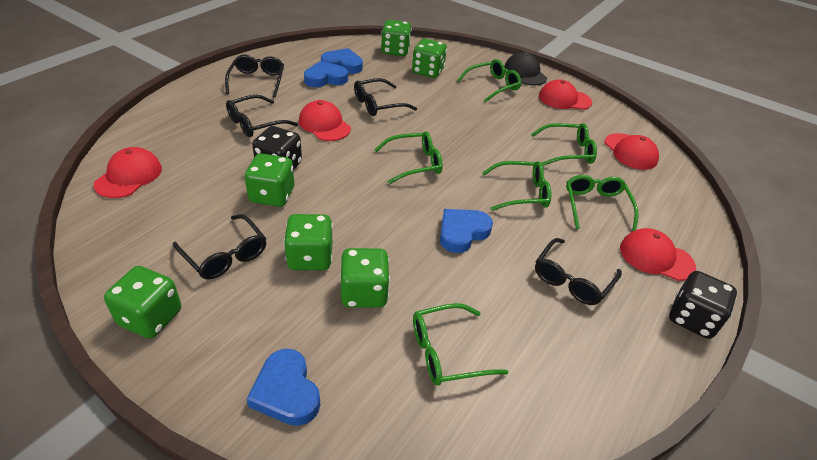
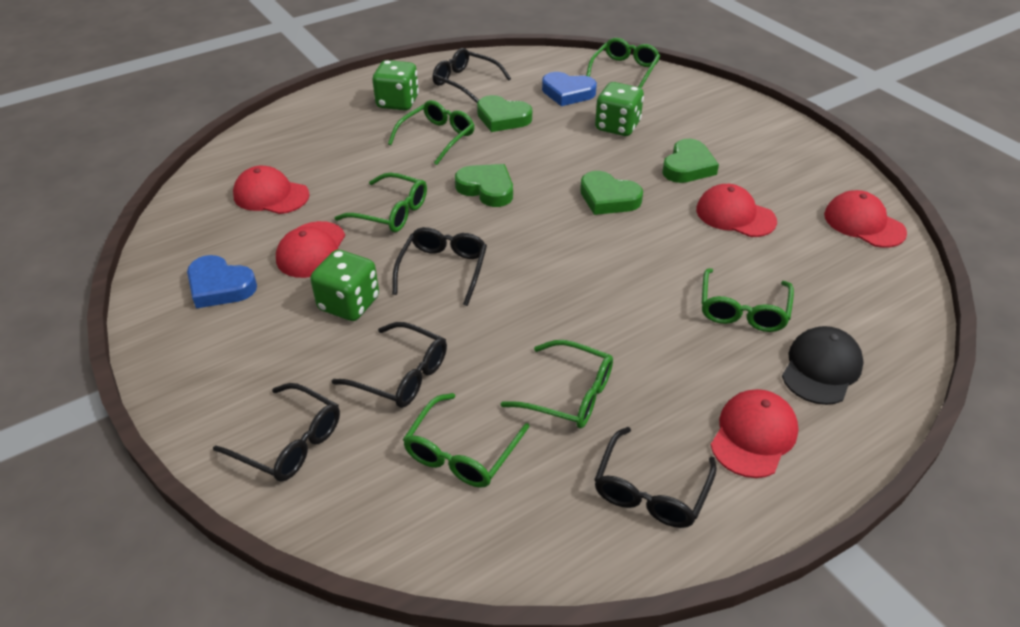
black dice: [252,126,302,170] [669,271,737,339] = 2 -> none = 0
blue heart: [247,349,320,426] [304,61,348,87] [321,48,363,74] [440,209,493,253] = 4 -> [187,255,257,309] [542,72,597,106] = 2
green dice: [104,266,181,338] [245,153,294,207] [284,214,333,270] [340,248,390,308] [381,20,412,56] [412,39,447,78] = 6 -> [310,250,379,321] [373,60,419,110] [595,82,644,136] = 3
green heart: none = 0 -> [455,164,513,207] [477,95,532,132] [580,171,643,215] [662,139,719,183] = 4

